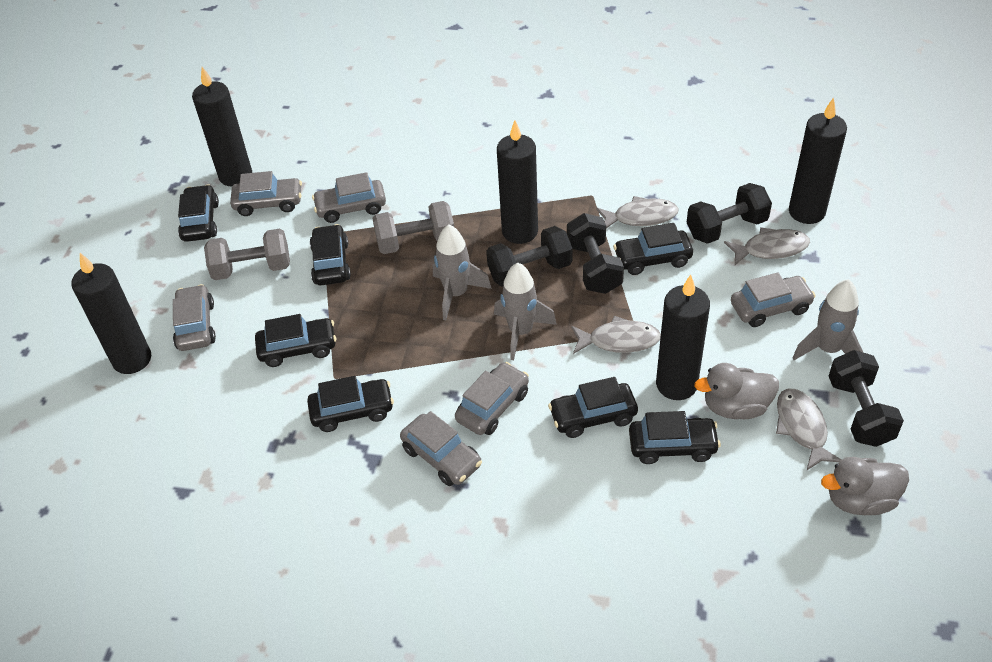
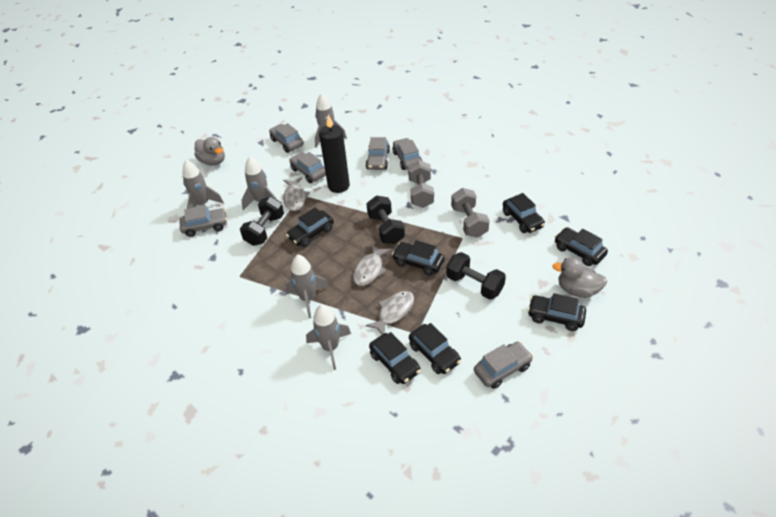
black candle: [72,253,151,374] [192,67,252,186] [497,120,538,244] [656,275,710,400] [789,97,847,224] = 5 -> [319,114,350,193] = 1
black dumbbell: [486,226,572,287] [567,213,624,294] [686,183,772,244] [829,350,904,447] = 4 -> [240,196,284,246] [367,195,405,244] [446,252,506,300] = 3
grey fish: [571,316,661,354] [596,196,679,228] [724,227,810,265] [776,389,842,471] = 4 -> [283,177,310,211] [353,244,391,286] [365,291,414,334] = 3
grey rocket: [433,224,492,320] [494,263,557,360] [793,279,863,360] = 3 -> [183,160,224,209] [241,156,276,210] [286,254,328,318] [306,304,351,370] [315,93,347,148] = 5

